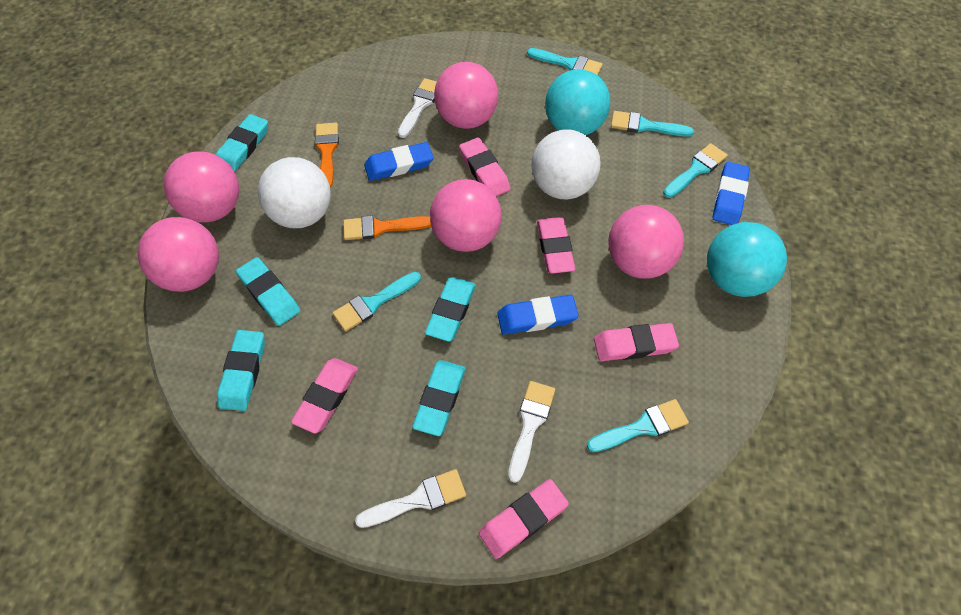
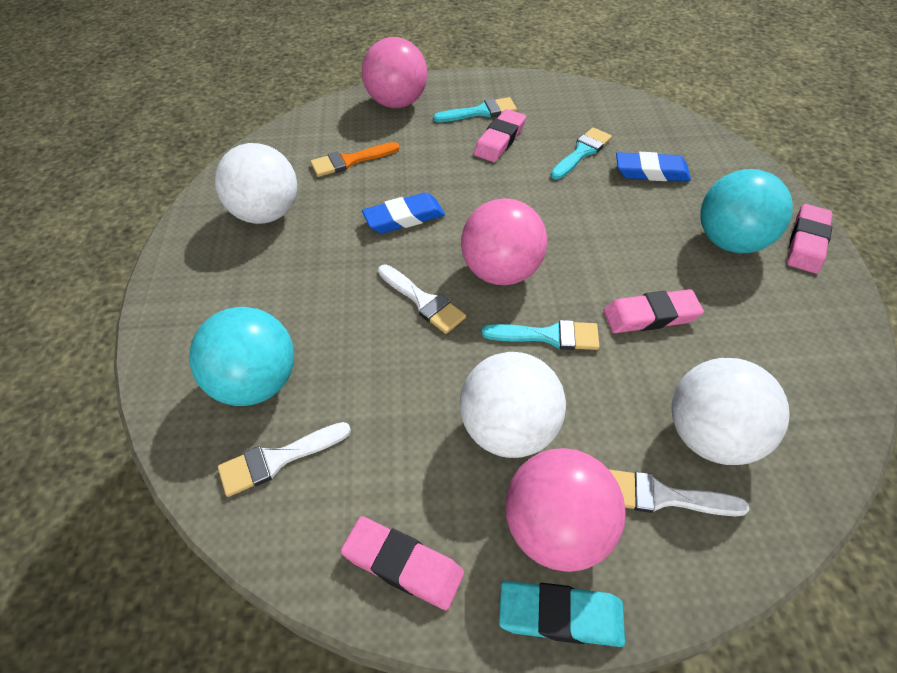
blue eraser: [364,142,434,181] [497,295,579,335] [712,162,750,225] = 3 -> [362,192,445,233] [616,152,691,181] = 2
orange brush: [315,123,339,188] [343,215,431,240] = 2 -> [310,142,400,177] = 1
pink ball: [138,217,219,292] [164,151,239,222] [430,179,502,252] [434,62,498,129] [608,205,684,279] = 5 -> [362,37,427,108] [461,198,547,285] [505,448,626,572] = 3
pink eraser: [291,358,358,433] [459,137,511,196] [479,479,569,559] [537,217,576,274] [594,323,679,361] = 5 -> [341,516,464,610] [474,109,526,162] [604,289,704,333] [787,204,833,274] = 4
turquoise brush: [333,272,421,331] [527,48,603,75] [587,399,689,452] [611,111,694,137] [663,143,728,198] = 5 -> [433,97,517,122] [482,320,600,350] [551,127,612,179] = 3
turquoise eraser: [216,114,268,172] [217,330,265,411] [236,257,300,326] [412,360,465,436] [425,277,476,342] = 5 -> [499,581,625,647] = 1
white ball: [258,157,331,228] [531,130,601,200] = 2 -> [215,143,297,224] [460,352,566,458] [672,358,790,465] = 3

